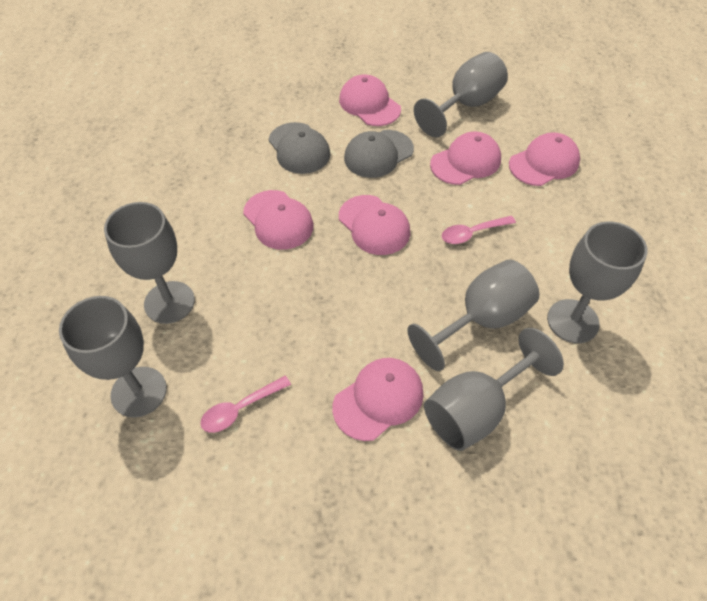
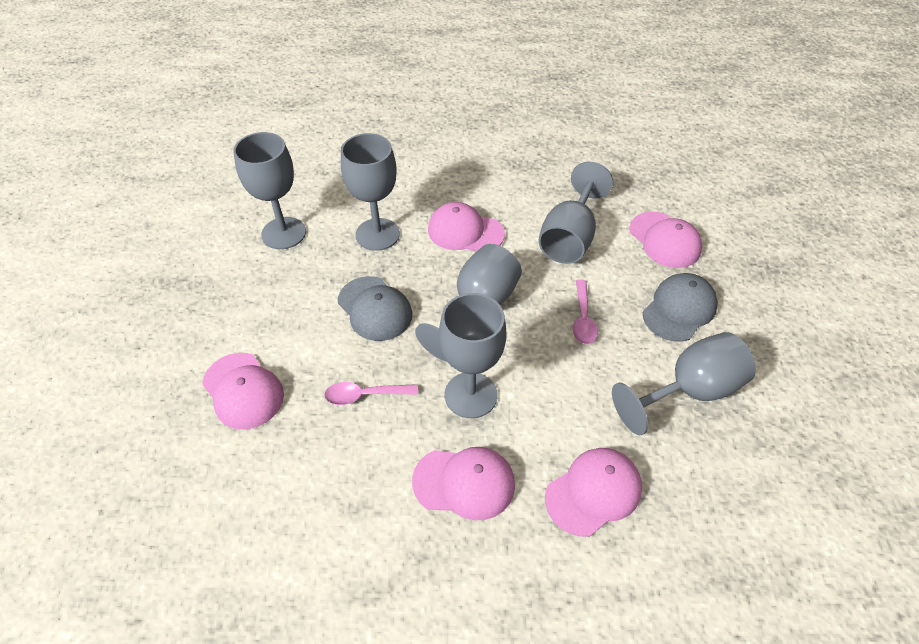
pink cap: [243,190,314,250] [332,358,424,441] [339,75,401,126] [339,195,410,255] [430,131,501,185] [509,132,580,186] = 6 -> [202,353,284,429] [412,447,515,520] [428,202,505,252] [545,448,642,537] [629,212,702,268] = 5

